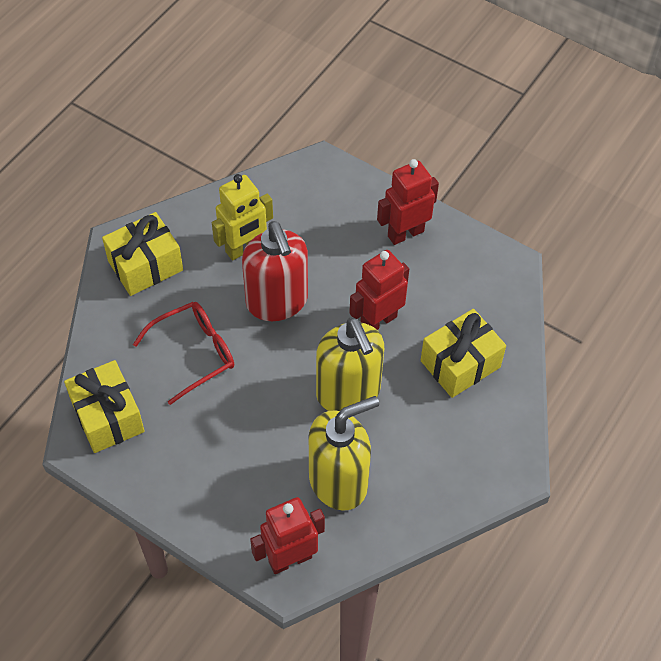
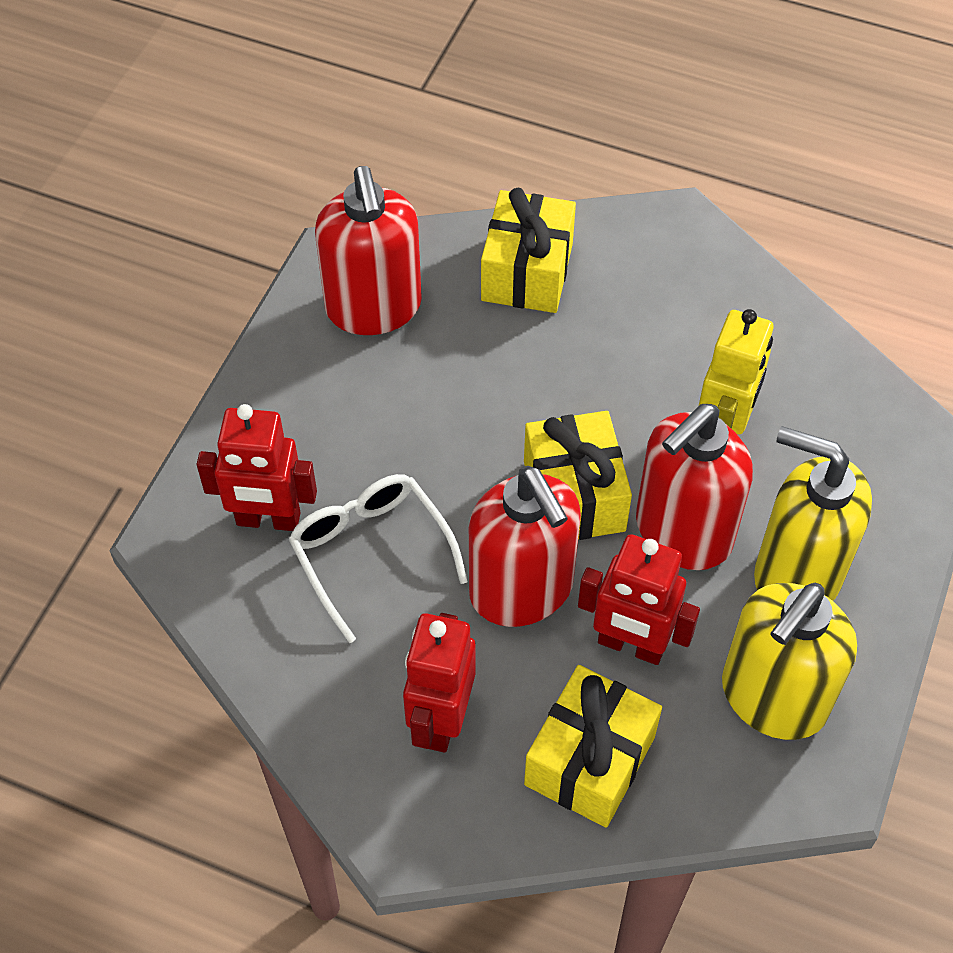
red glasses: [133,302,234,405] = 1 -> none = 0
red soap dispenser: [242,221,308,321] = 1 -> [315,166,422,335] [469,466,581,627] [636,404,753,570] = 3
white glasses: none = 0 -> [289,474,468,643] = 1

